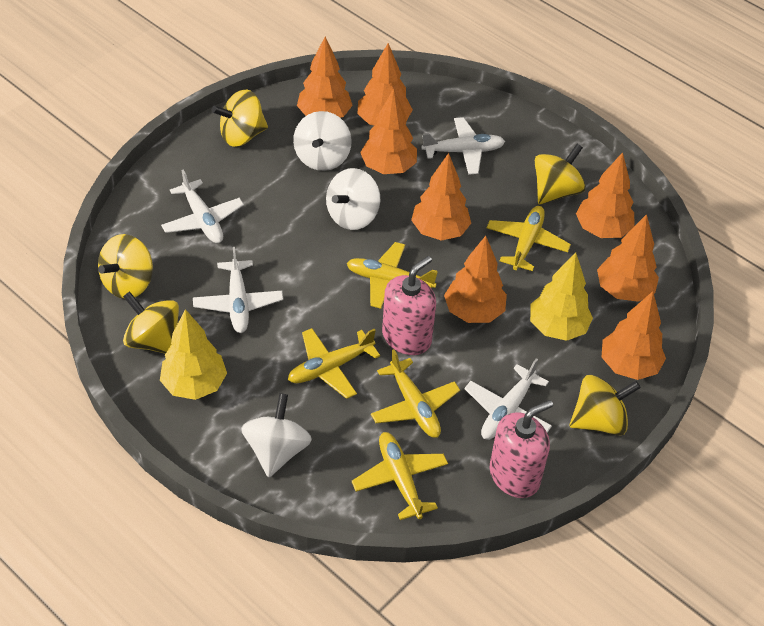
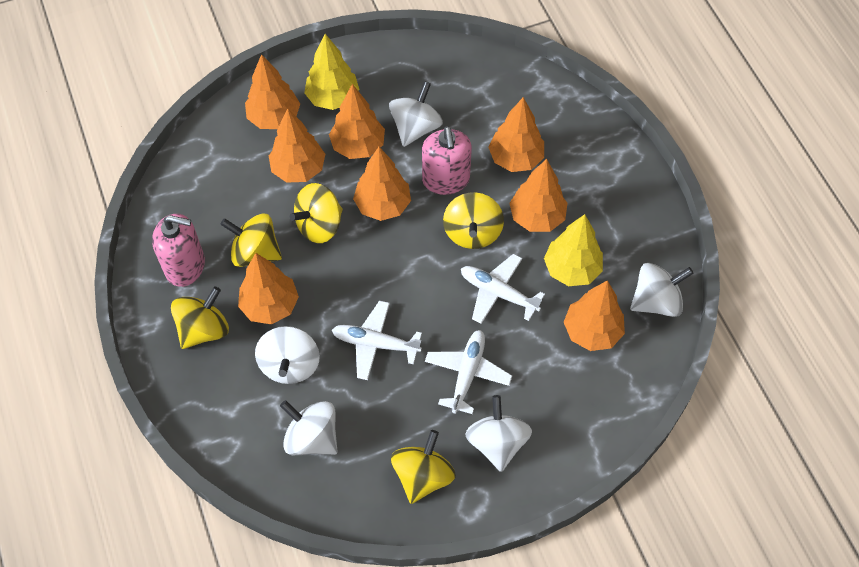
white plane: [161,170,244,243] [193,247,283,333] [421,117,505,175] [465,358,552,440] = 4 -> [332,301,422,380] [425,330,512,414] [461,254,545,324] = 3
white spinning top: [241,393,312,477] [293,111,352,171] [326,168,380,230] = 3 -> [255,326,320,384] [280,400,338,455] [389,81,443,147] [465,395,532,472] [630,263,693,317] = 5
yellow plane: [288,328,380,399] [347,242,438,309] [352,432,448,520] [371,349,460,438] [487,206,571,271] = 5 -> none = 0

